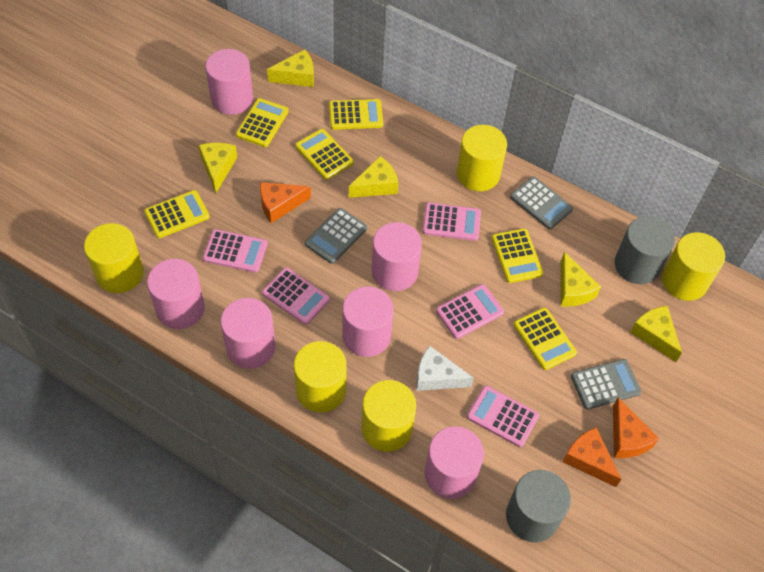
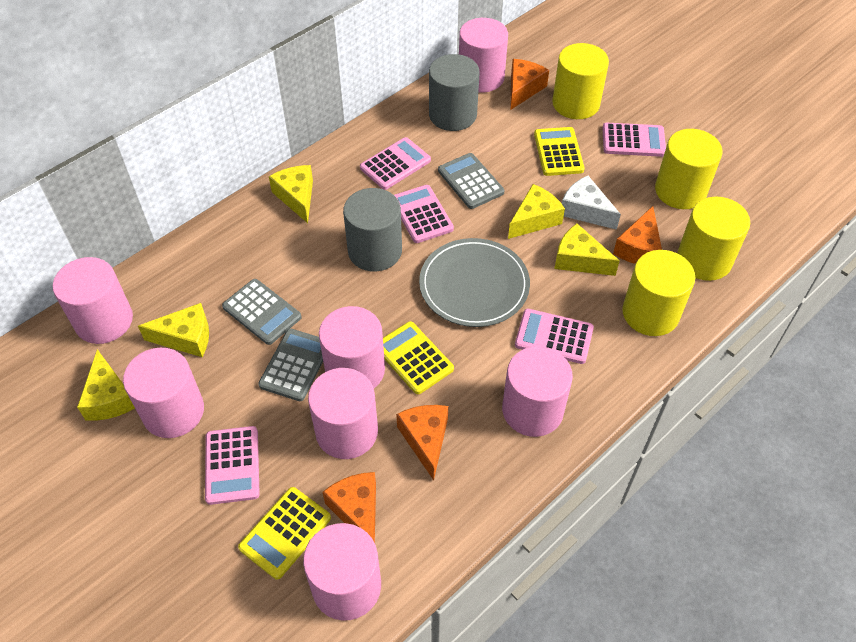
grey plate: none = 0 -> [419,238,530,327] = 1
orange cheese: [260,182,311,223] [563,427,622,487] [613,397,659,458] = 3 -> [323,472,376,543] [396,405,448,480] [510,59,549,110] [613,206,662,264] = 4
pink cylinder: [147,259,205,329] [205,49,253,115] [221,298,276,369] [342,287,394,357] [372,222,422,291] [425,426,484,499] = 6 -> [53,257,133,344] [123,348,204,438] [303,523,381,621] [308,368,378,459] [319,306,385,388] [459,18,508,93] [502,346,573,437] = 7
yellow calculator: [144,190,210,238] [236,98,289,147] [295,129,354,180] [329,99,383,130] [492,229,543,283] [514,308,577,370] = 6 -> [238,487,331,579] [383,321,454,394] [534,127,585,176] = 3
yellow cylinder: [84,223,144,293] [294,341,347,412] [361,380,416,452] [457,125,507,191] [662,232,725,301] = 5 -> [552,43,609,119] [622,250,695,336] [655,129,722,209] [678,197,750,281] = 4

